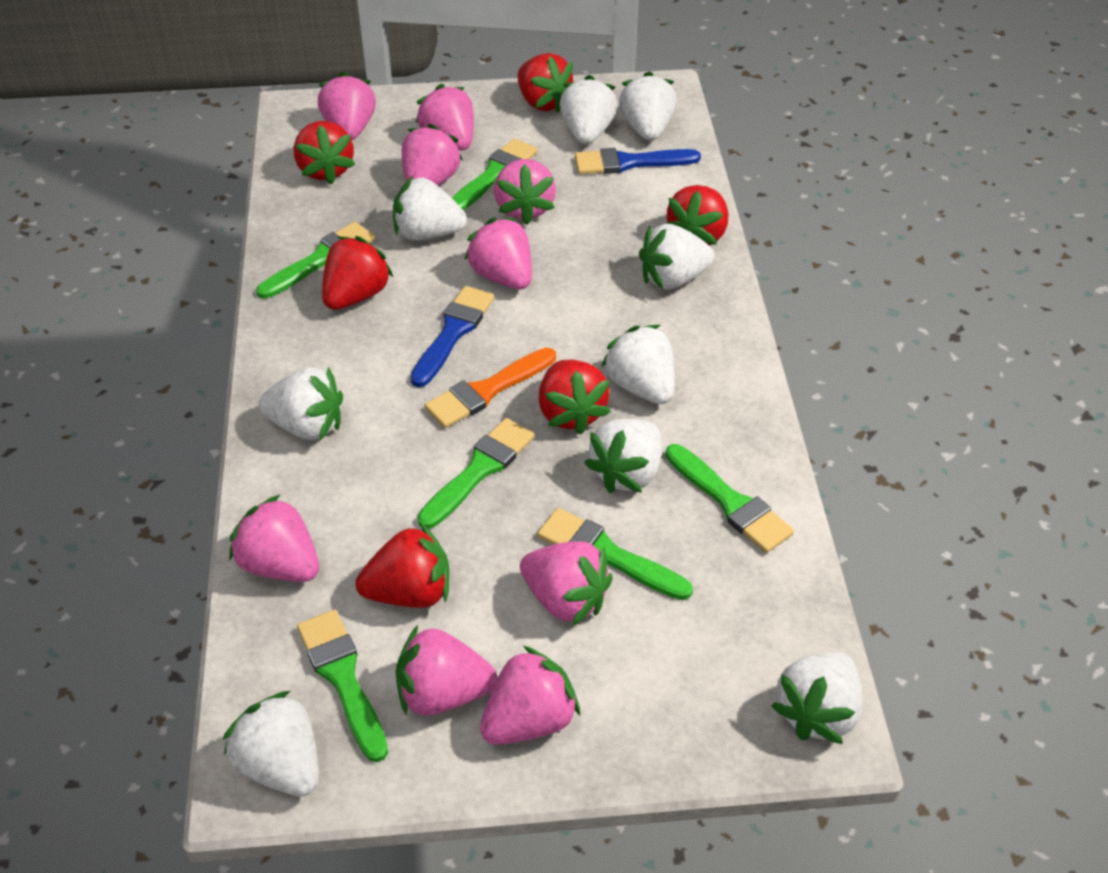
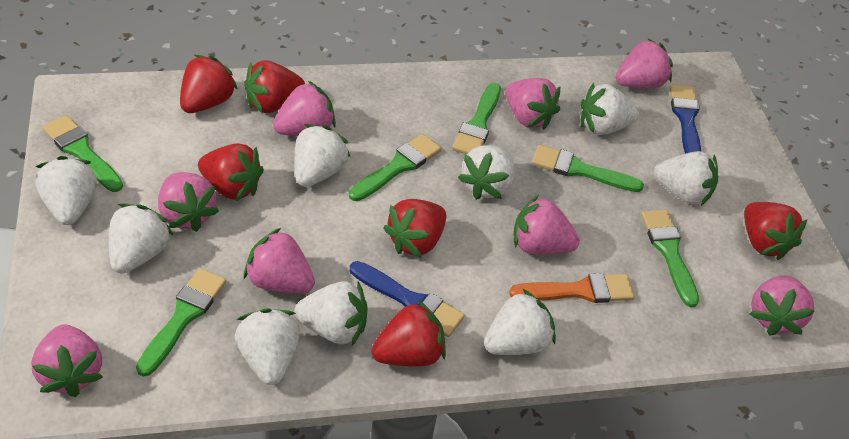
pink strawberry: [229,494,319,582] [318,72,376,140] [396,625,497,716] [402,124,463,185] [416,84,474,151] [464,217,532,289] [480,646,580,745] [494,159,556,225] [520,541,613,626] = 9 -> [31,324,103,397] [158,172,219,232] [244,228,315,294] [273,81,336,136] [505,78,560,129] [514,195,580,255] [616,39,673,88] [749,275,815,336] = 8

